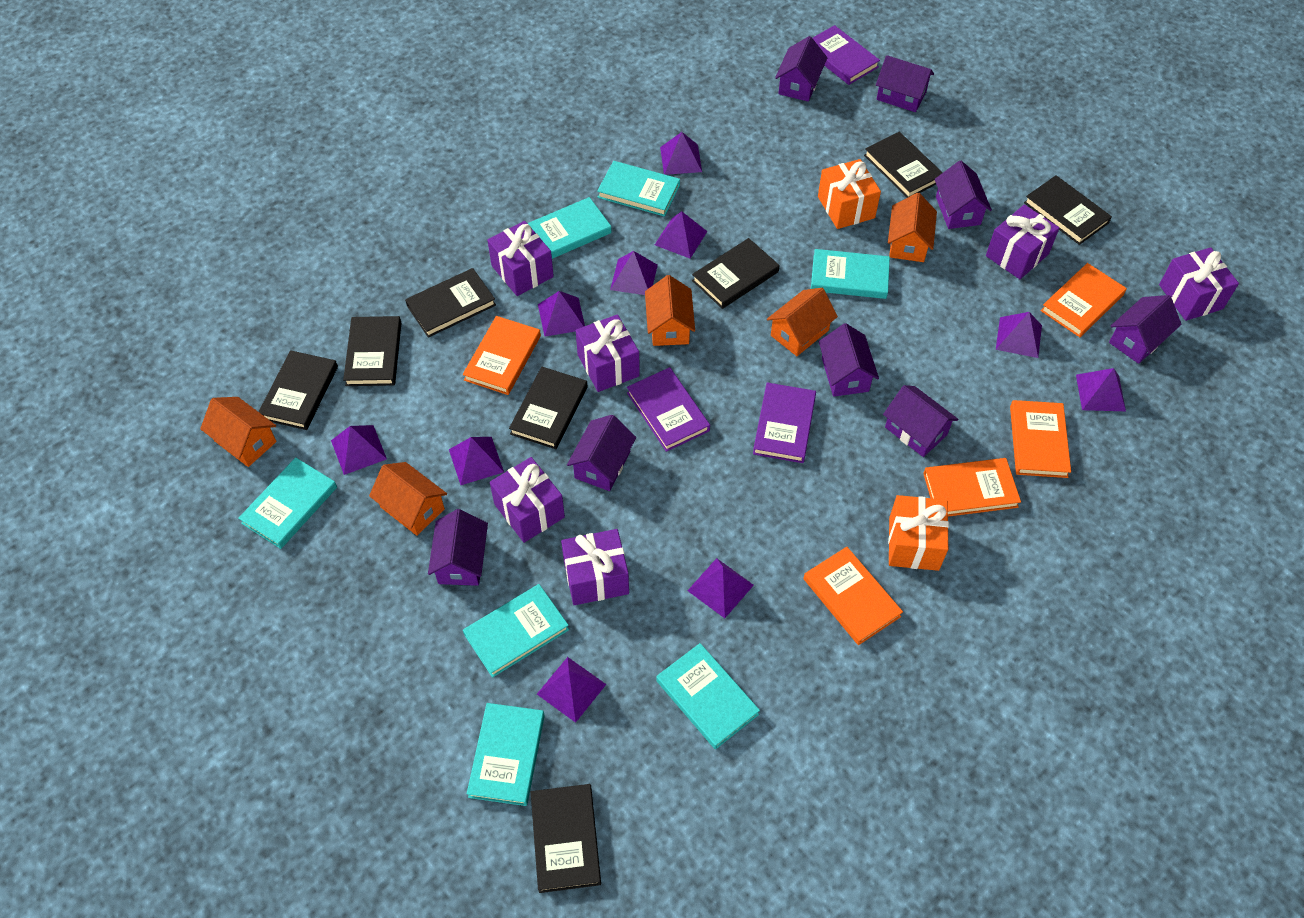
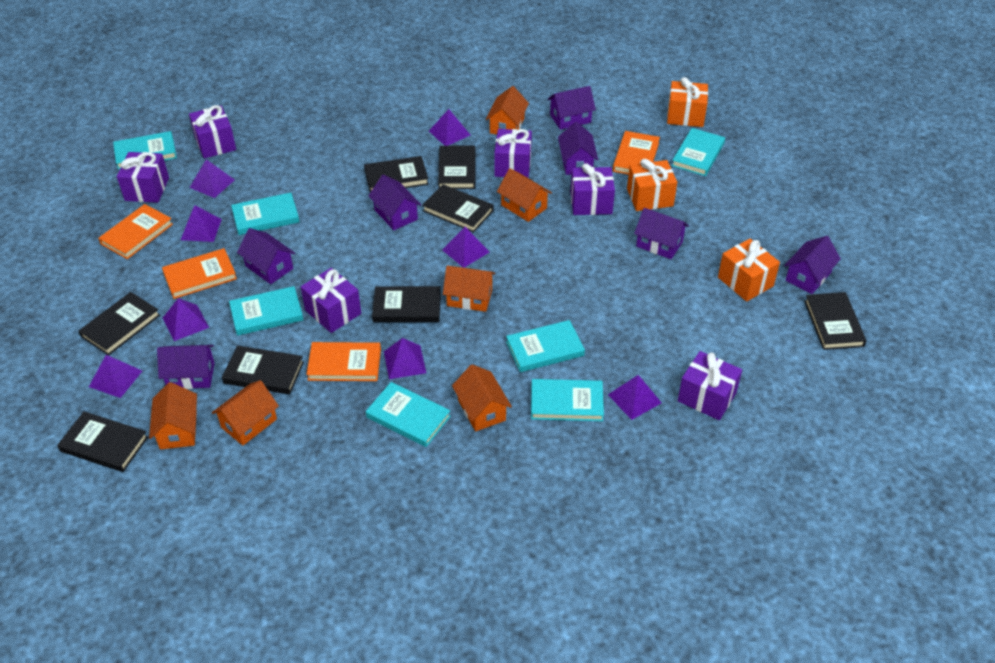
orange book: [463,316,541,395] [803,547,903,645] [923,458,1021,516] [1010,400,1071,478] [1041,263,1127,337] = 5 -> [98,204,173,259] [162,248,237,299] [306,342,381,381] [613,131,660,175] = 4
orange gift: [818,159,881,229] [888,495,949,571] = 2 -> [627,159,677,211] [667,77,708,127] [718,238,780,302] = 3
orange house: [200,397,277,467] [369,462,447,536] [645,275,695,346] [767,288,838,356] [888,193,937,262] = 5 -> [149,382,197,449] [212,380,279,446] [443,266,495,312] [452,364,512,431] [486,86,529,135] [497,168,552,222] = 6
purple book: [627,367,710,452] [753,382,816,463] [813,25,880,85] = 3 -> none = 0
purple house: [428,509,488,586] [567,415,636,491] [775,36,827,102] [819,323,879,397] [876,55,934,112] [883,385,958,457] [935,161,992,229] [1109,295,1181,364] = 8 -> [157,345,215,389] [237,228,295,284] [368,174,421,230] [548,86,596,130] [558,122,598,175] [634,208,689,259] [784,236,841,294] = 7
purple pyramid: [331,425,387,475] [449,437,504,485] [537,657,606,723] [538,291,585,337] [610,251,658,295] [655,211,707,259] [660,132,702,175] [687,558,754,618] [996,312,1042,358] [1076,368,1126,411] = 10 -> [89,355,142,398] [163,298,209,341] [181,205,222,242] [189,159,235,198] [384,338,426,379] [429,109,470,146] [442,227,489,268] [608,375,662,420] = 8

